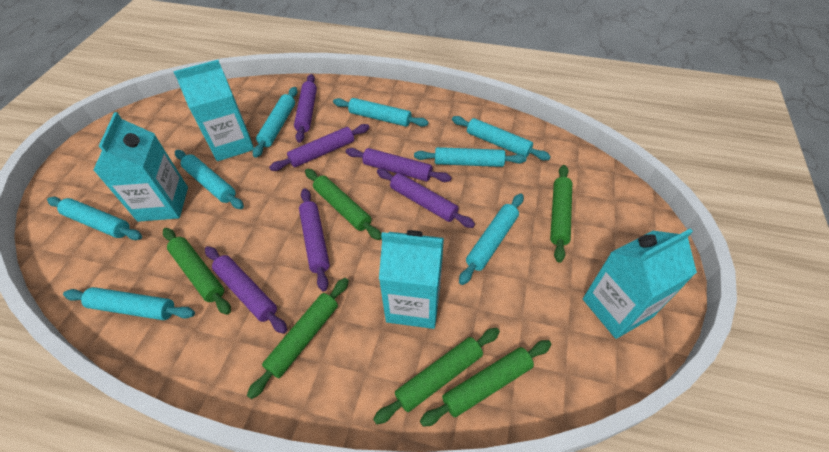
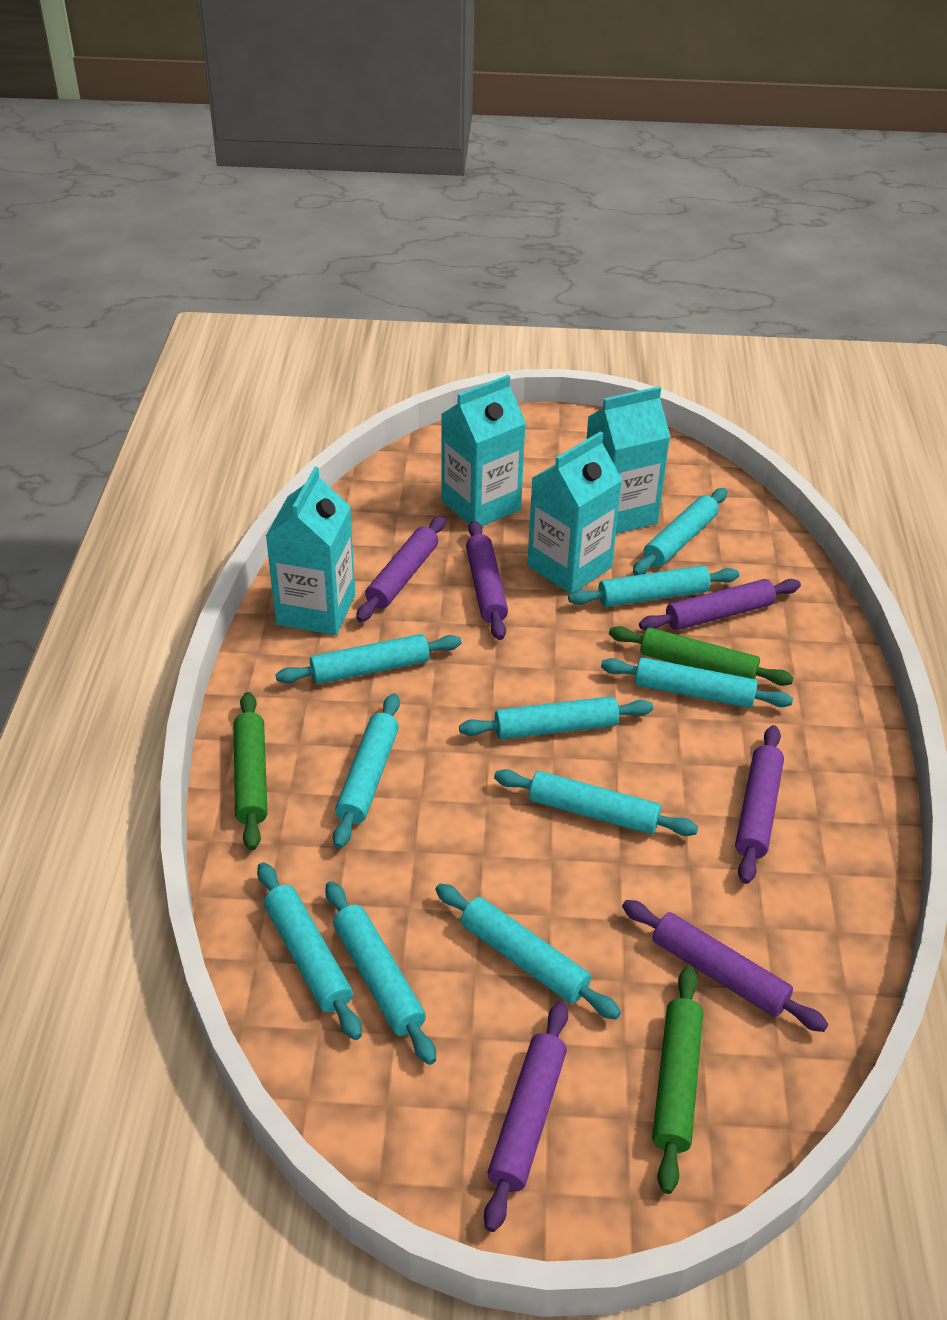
green rolling pin: [163,228,231,315] [247,278,349,399] [305,169,382,240] [373,328,500,424] [420,340,552,427] [550,165,572,263] = 6 -> [234,692,268,850] [609,626,794,686] [652,966,703,1194] = 3
turquoise rolling pin: [47,197,142,240] [63,287,195,320] [175,150,244,209] [253,87,298,158] [333,98,429,127] [414,147,526,167] [452,116,551,160] [459,194,524,285] = 8 -> [257,862,362,1040] [276,634,461,684] [325,881,436,1065] [333,693,400,848] [435,884,621,1020] [459,696,653,739] [494,769,698,836] [568,566,739,607] [601,657,793,708] [633,488,727,575] = 10

